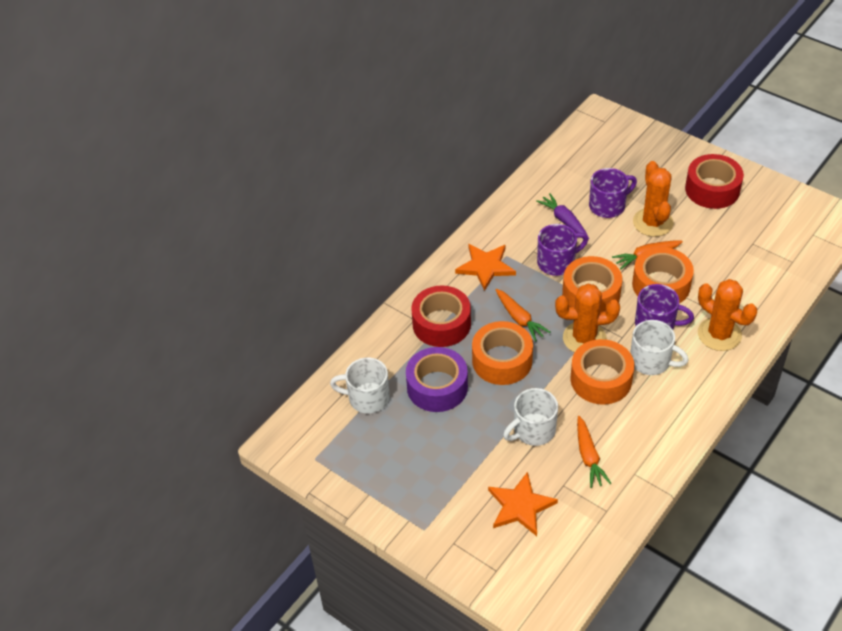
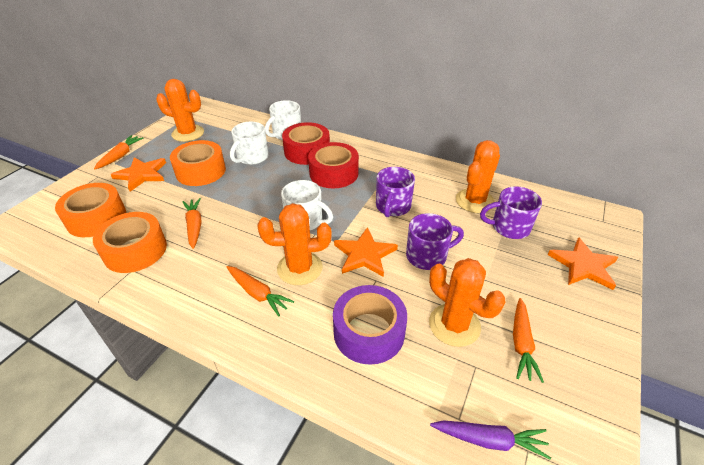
orange cactus: [555,283,620,353] [633,161,674,237] [698,279,757,351] = 3 -> [156,79,204,142] [257,203,332,285] [429,258,505,347] [456,140,500,213] = 4
orange carrot: [495,289,550,342] [577,416,612,488] [612,240,683,270] = 3 -> [94,135,144,169] [182,198,202,249] [227,266,294,316] [513,298,544,383] = 4
orange star: [455,244,516,291] [488,472,558,536] = 2 -> [110,157,166,192] [334,227,398,277] [548,237,618,290] = 3
orange tape: [472,321,533,385] [562,256,622,312] [571,339,634,405] [632,247,694,303] = 4 -> [55,183,126,237] [93,212,167,273] [170,140,226,186] = 3

